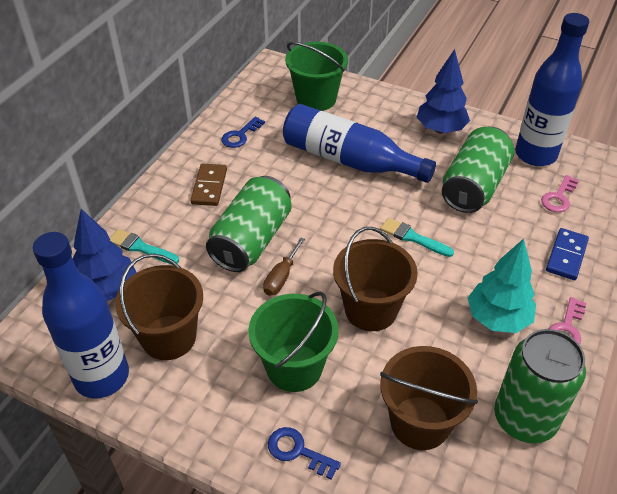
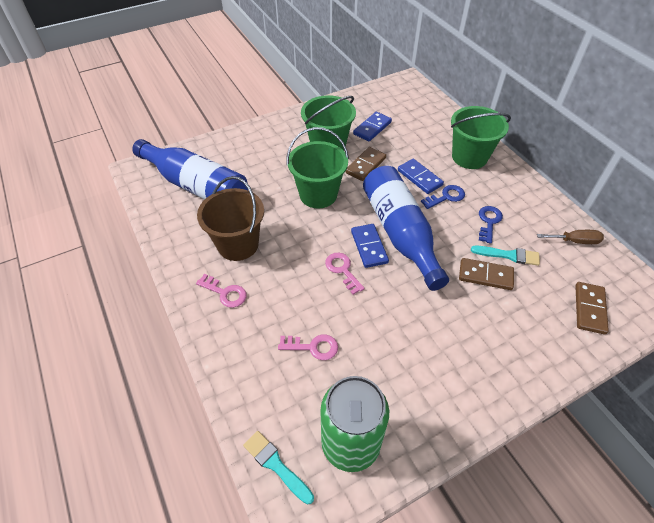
blue bottle: [33,232,129,399] [283,104,436,183] [515,13,589,166] = 3 -> [132,139,248,200] [363,166,449,291] = 2
blue domino: [546,228,589,280] = 1 -> [351,224,389,268] [353,112,392,142] [398,159,444,194] = 3
blue tree: [73,209,137,301] [417,49,470,134] = 2 -> none = 0
brown bucket: [115,254,203,360] [333,227,418,331] [380,346,478,450] = 3 -> [197,176,264,261] = 1
brown domino: [191,164,227,206] = 1 -> [345,147,386,181] [459,258,514,290] [575,282,609,335] = 3
green bucket: [248,291,339,392] [285,42,348,111] = 2 -> [286,127,349,209] [301,95,356,150] [451,106,511,169] = 3
green can: [206,176,292,272] [442,126,514,213] [494,329,586,443] = 3 -> [320,376,389,472] = 1
pink key: [541,175,579,212] [549,297,586,345] = 2 -> [196,274,246,308] [278,334,338,360] [325,253,365,295] = 3
turquoise tree: [468,239,536,333] = 1 -> none = 0

